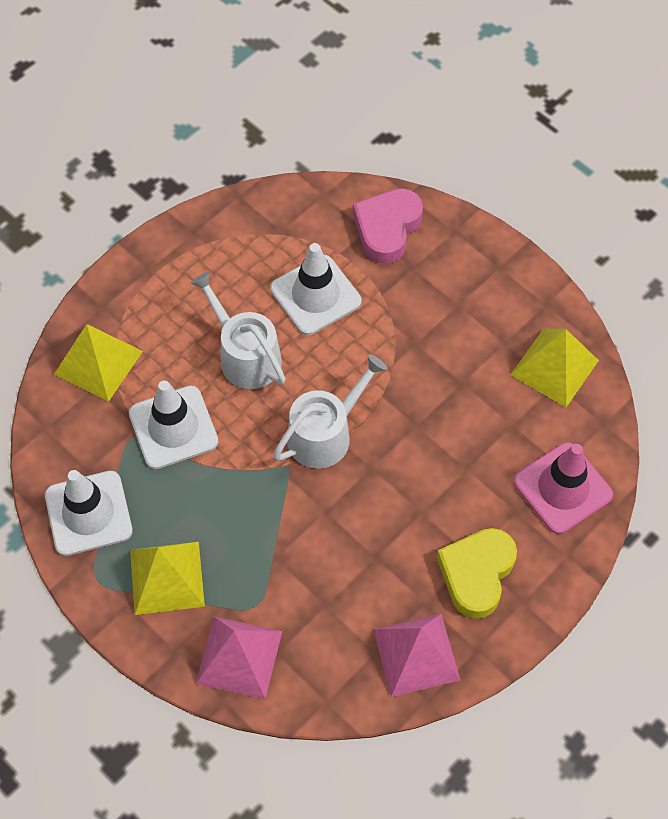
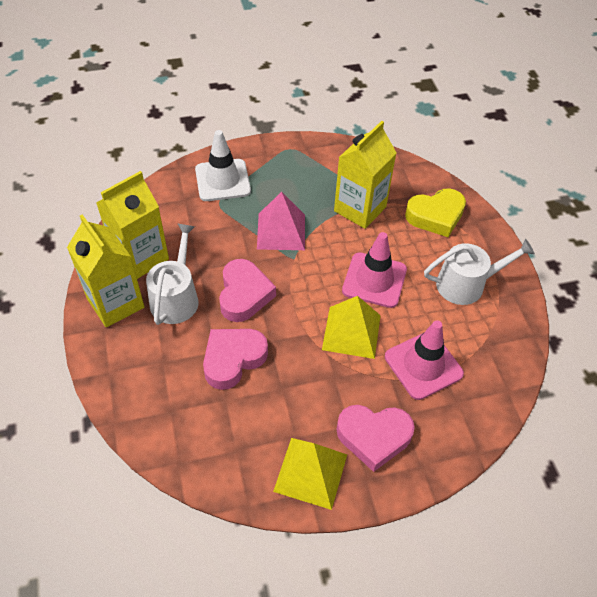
pink heart: [353,188,423,264] = 1 -> [203,329,268,390] [219,259,276,322] [336,405,415,472] = 3
pink pyramid: [196,617,282,699] [373,614,460,697] = 2 -> [257,192,305,250] = 1
pink traffic cone: [514,442,613,534] = 1 -> [342,232,407,308] [385,320,464,400] = 2
white traffic cone: [45,470,133,556] [129,381,218,469] [270,243,362,335] = 3 -> [195,130,251,201] = 1
yellow carton: none = 0 -> [67,214,145,327] [96,171,169,279] [334,121,397,229] = 3
yellow pyramid: [54,324,143,402] [130,542,205,615] [510,329,599,407] = 3 -> [273,438,347,510] [322,296,381,359] = 2

